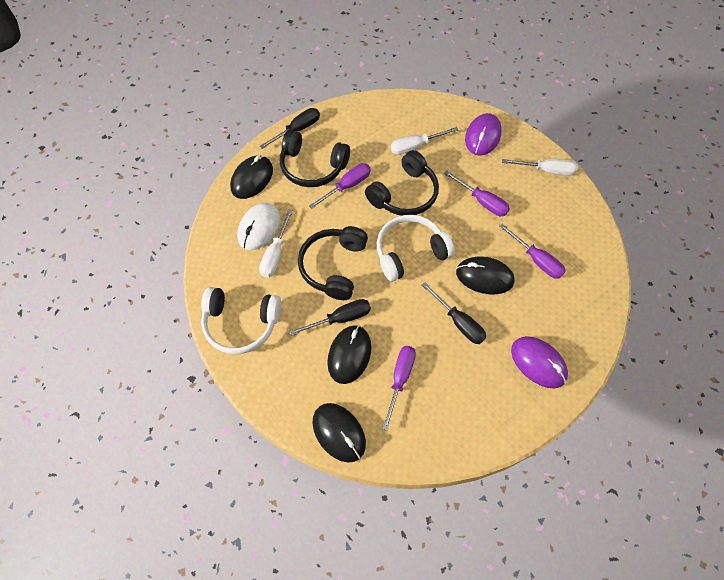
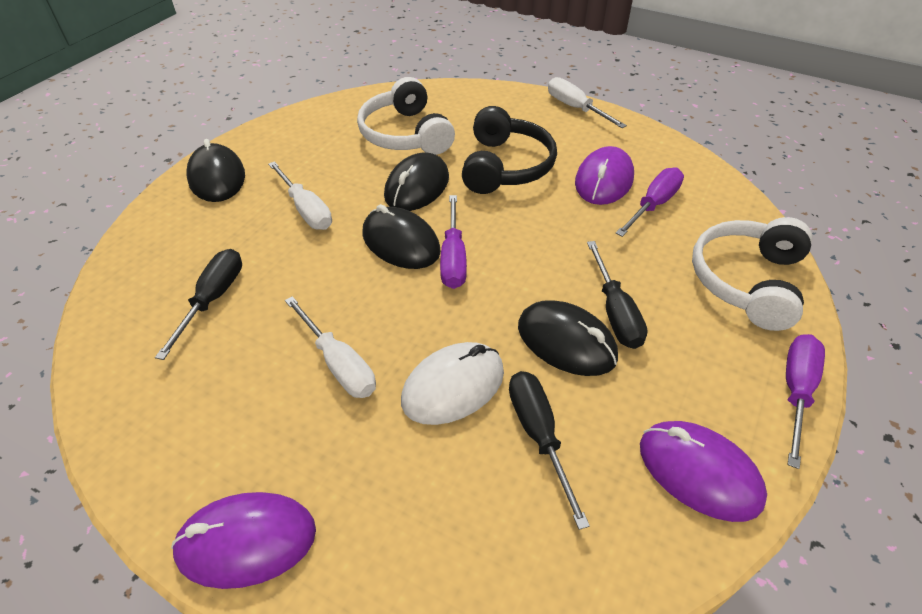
black headphones: [280,130,350,187] [298,226,368,300] [365,150,439,216] = 3 -> [462,106,557,194] = 1
purple mouse: [465,113,502,156] [511,336,568,389] = 2 -> [171,492,316,589] [575,146,634,205] [640,421,767,522] = 3
purple screwdriver: [309,163,371,209] [382,346,416,431] [444,171,510,216] [499,224,566,279] = 4 -> [440,195,467,289] [615,167,684,237] [786,334,825,469] = 3

